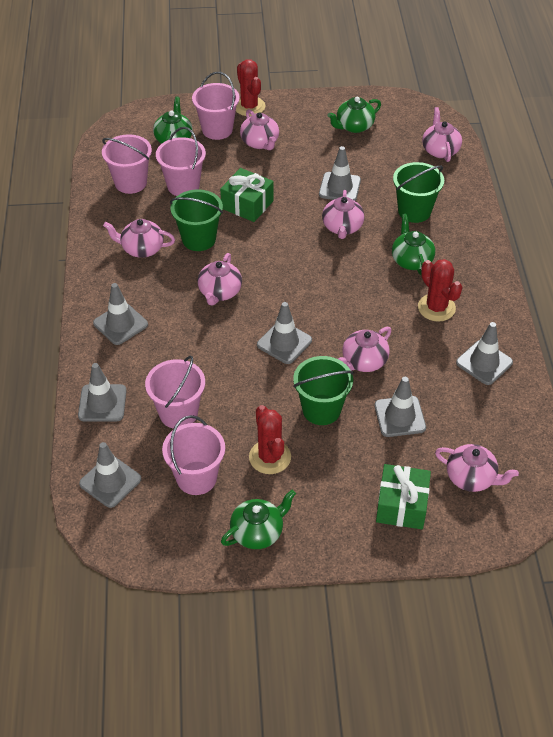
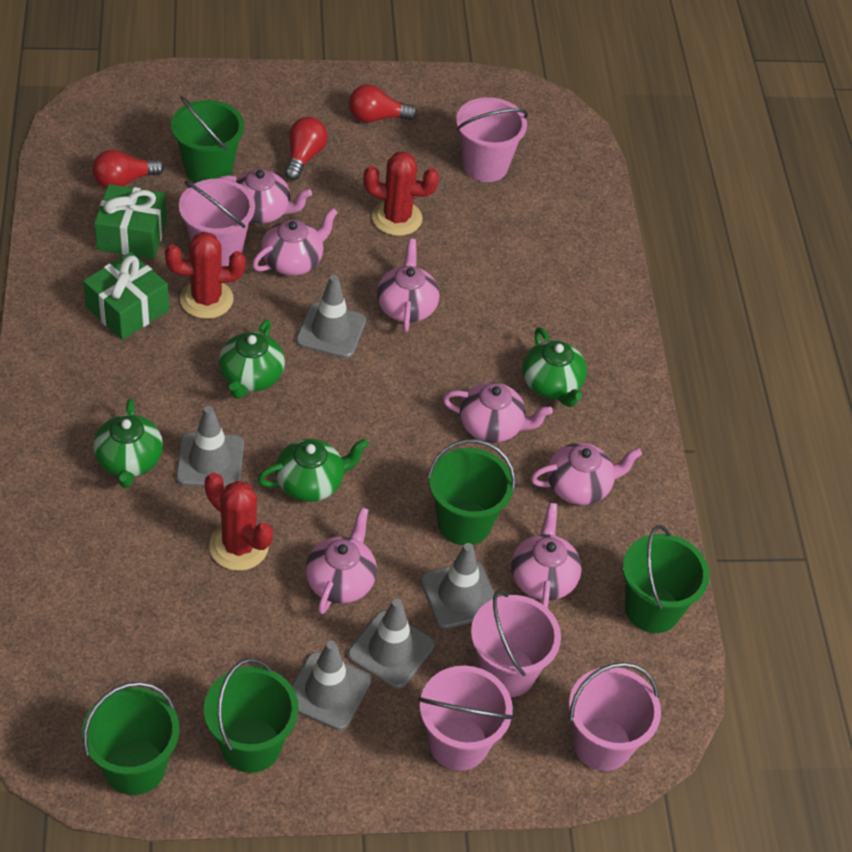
green bucket: [170,189,223,251] [293,356,354,425] [393,162,444,223] = 3 -> [82,682,179,795] [171,96,244,183] [204,659,299,773] [428,439,515,545] [623,525,710,633] = 5
grey traffic cone: [78,363,126,422] [79,442,141,508] [93,283,148,345] [257,302,312,364] [319,146,361,201] [374,377,426,437] [456,322,513,385] = 7 -> [176,406,244,488] [292,641,371,730] [296,275,366,358] [348,599,434,689] [421,543,494,629] = 5
red light bulb: none = 0 -> [92,150,164,188] [284,117,327,180] [349,84,417,123] = 3

